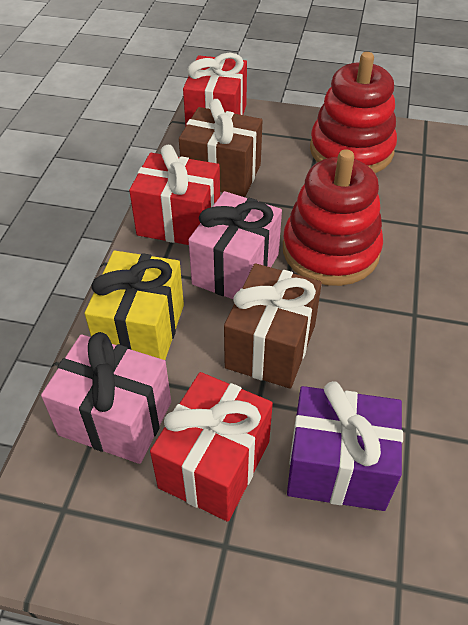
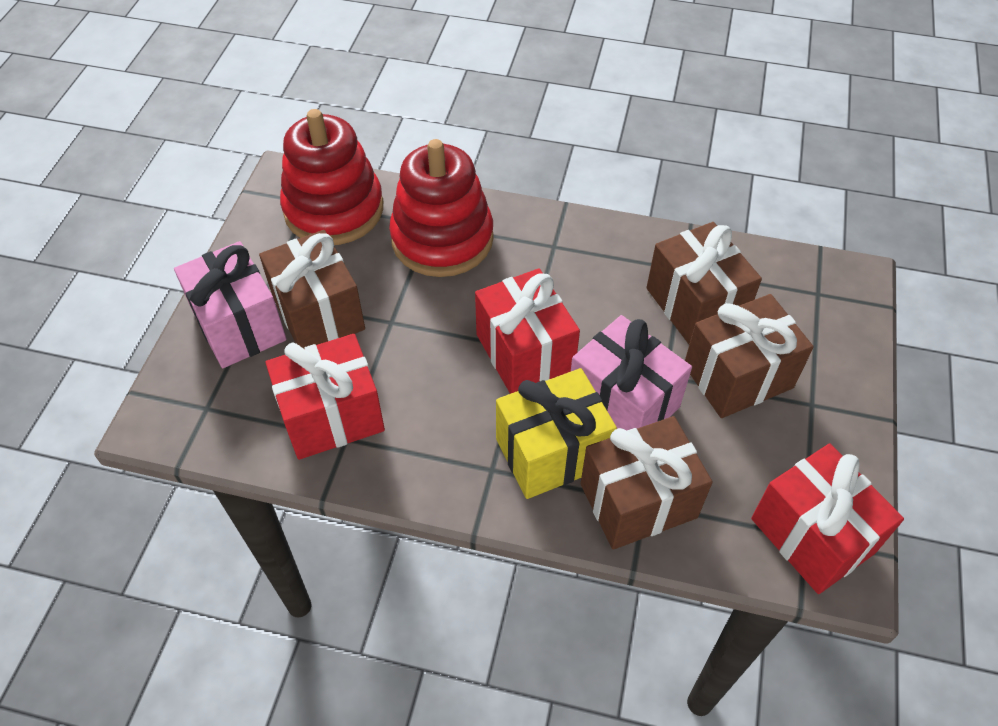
brown gift: [179,99,263,197] [224,263,322,389] = 2 -> [259,230,365,349] [580,416,713,550] [646,222,762,344] [685,294,814,418] = 4
purple gift: [287,381,403,511] = 1 -> none = 0

